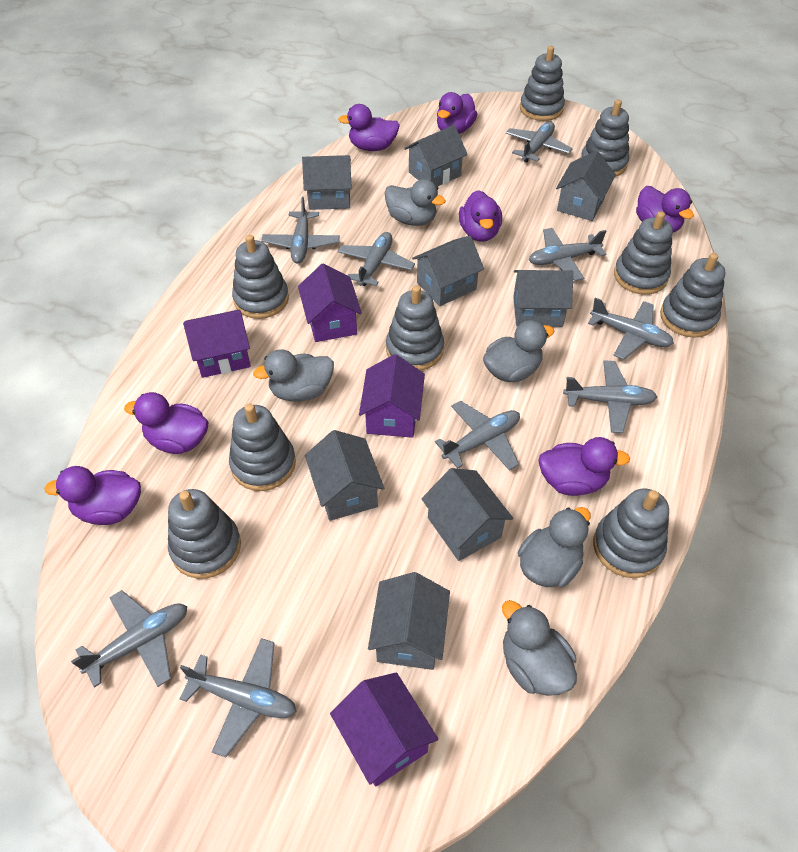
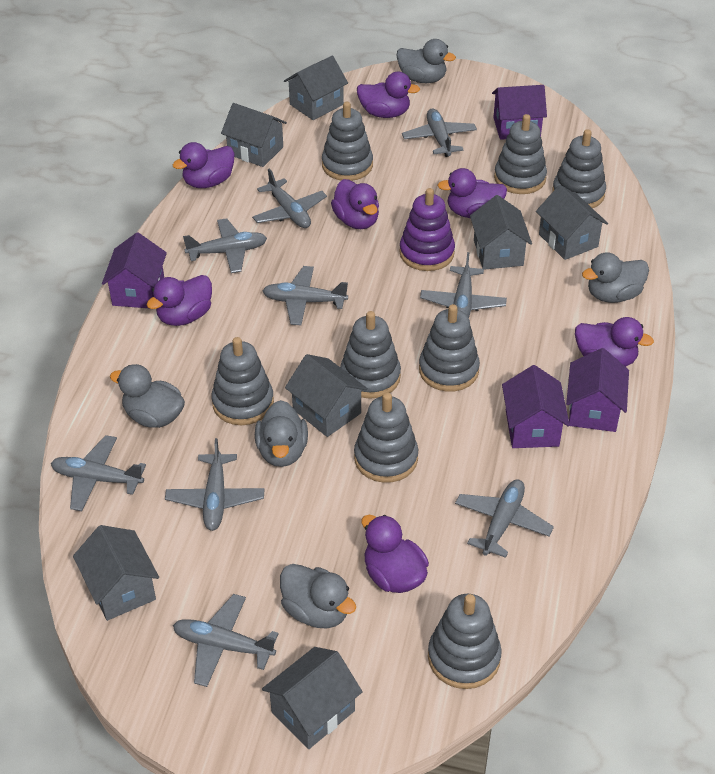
grey house: [302,155,352,210] [305,430,384,521] [368,572,450,670] [404,125,468,187] [412,236,484,306] [422,468,513,561] [513,270,573,327] [556,150,616,221] = 8 -> [73,525,159,621] [221,103,287,167] [262,647,362,749] [284,56,348,120] [285,354,368,437] [470,195,532,270] [536,185,608,260] = 7
grey stacking toy: [168,489,241,579] [229,403,296,491] [232,235,289,319] [386,285,444,370] [520,46,565,121] [581,100,629,177] [593,489,669,578] [614,211,673,295] [660,253,725,338] = 9 -> [211,337,274,425] [322,102,373,181] [340,311,401,399] [354,393,418,483] [419,304,480,392] [428,594,502,689] [494,114,547,194] [552,129,606,208] = 8
purple stacking toy: none = 0 -> [399,188,455,271] = 1

